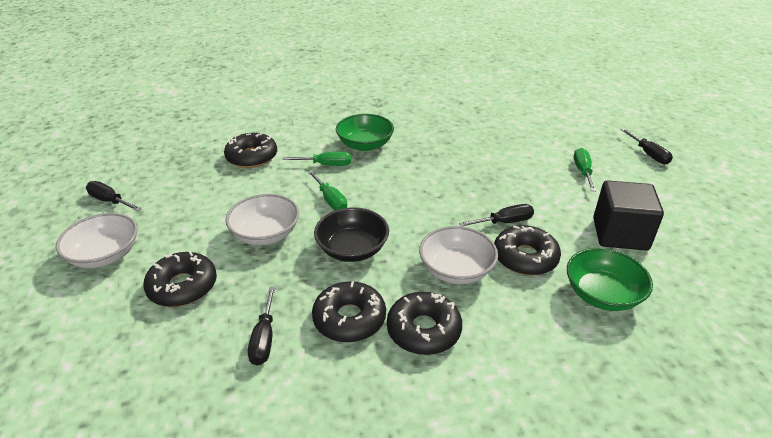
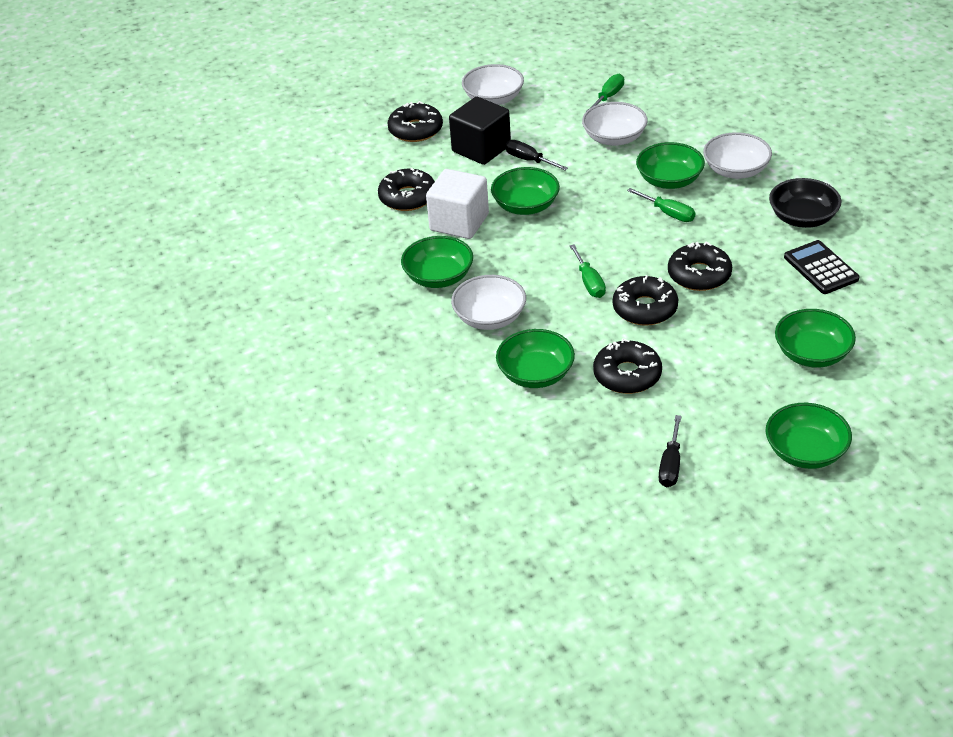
black calculator: none = 0 -> [784,240,859,294] = 1
black screwdriver: [86,181,141,211] [248,287,276,366] [459,204,534,226] [620,128,673,164] = 4 -> [505,140,568,170] [659,415,682,487] = 2
green bowl: [336,114,394,151] [567,248,653,311] = 2 -> [401,236,473,288] [491,167,560,215] [496,329,575,388] [636,142,705,189] [766,403,852,469] [775,309,856,368] = 6
white bowl: [56,213,138,268] [226,194,299,245] [419,226,498,284] = 3 -> [451,275,526,330] [462,64,524,105] [582,102,648,146] [703,132,772,179] = 4
white cube: none = 0 -> [426,169,489,239] = 1

